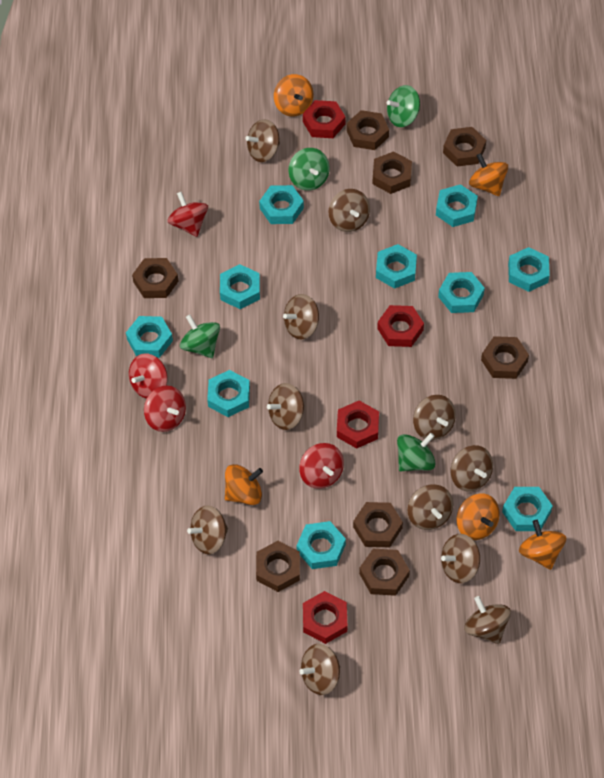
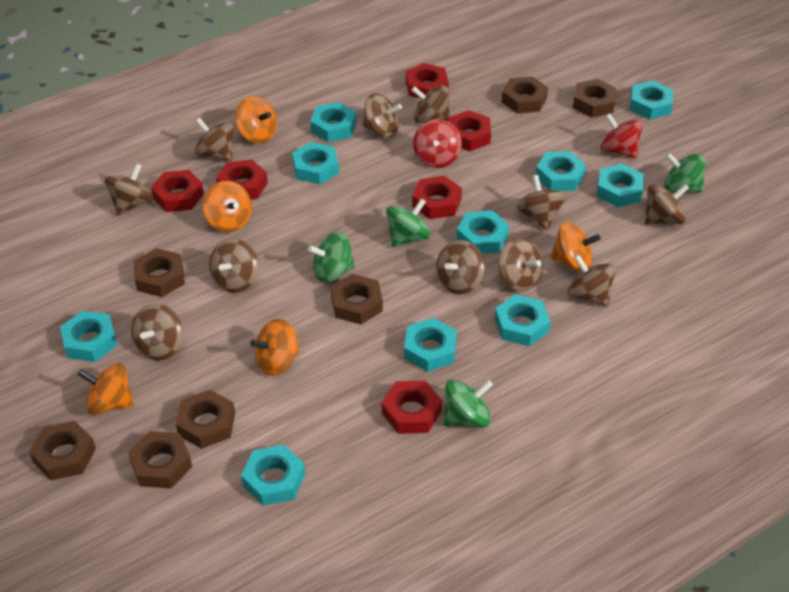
brown nut: [132,258,178,298] [256,541,300,592] [347,110,389,150] [353,502,403,547] [359,549,410,596] [372,151,412,194] [443,127,486,167] [481,336,529,379] = 8 -> [29,421,96,481] [128,431,192,489] [134,248,185,297] [176,390,235,449] [331,274,383,325] [502,76,548,114] [573,79,617,117] = 7
red nut: [303,100,345,138] [303,591,347,644] [337,401,379,449] [377,305,424,347] = 4 -> [151,170,204,212] [216,160,268,199] [382,380,442,434] [406,63,449,99] [412,176,462,219] [448,110,491,151] = 6
red spinning top: [129,353,168,399] [144,386,186,432] [167,192,208,237] [299,443,344,489] = 4 -> [413,119,462,168] [601,113,643,158] = 2

